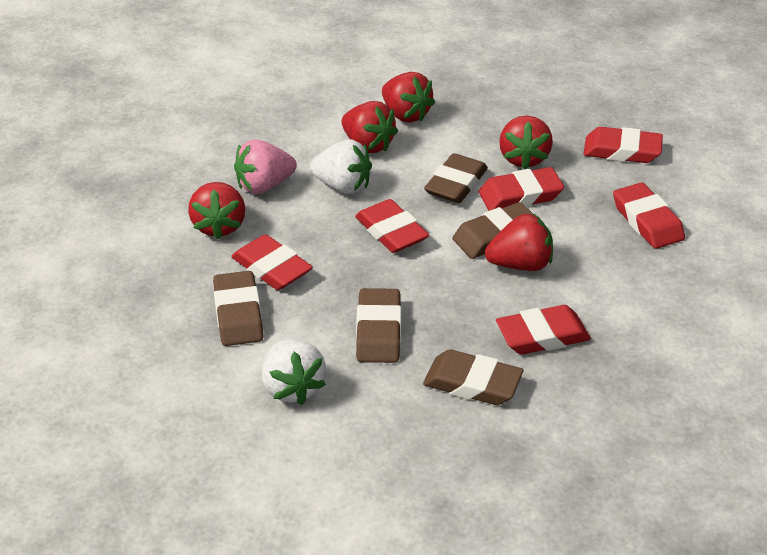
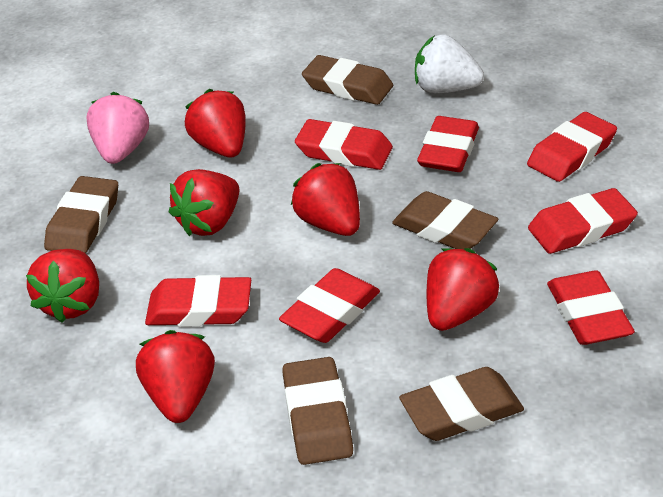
red eraser: [231,234,313,290] [355,199,429,253] [479,167,564,211] [496,305,591,355] [584,127,663,163] [613,183,685,249] = 6 -> [145,275,251,327] [279,268,380,343] [295,119,393,170] [417,116,479,172] [527,112,617,182] [528,188,638,254] [547,271,635,345] = 7
red strawberry: [188,182,245,240] [341,101,398,153] [382,72,435,122] [485,214,553,271] [499,116,553,169] = 5 -> [26,249,99,323] [136,330,215,423] [169,169,239,236] [185,89,246,157] [291,163,360,236] [426,248,500,331] = 6
white strawberry: [262,339,326,405] [310,139,372,194] = 2 -> [415,34,484,93] = 1

